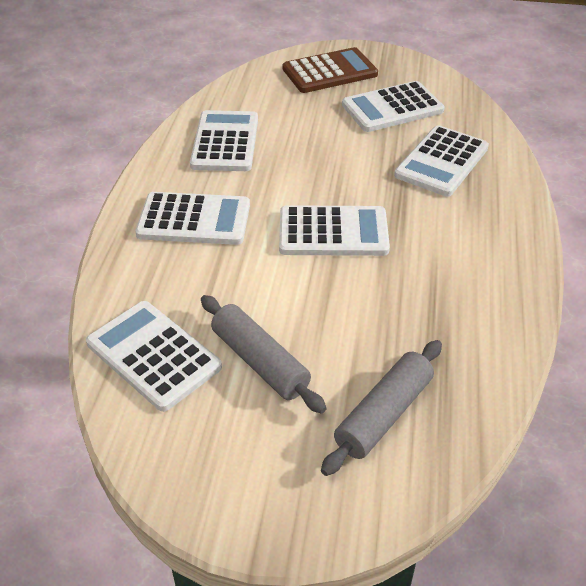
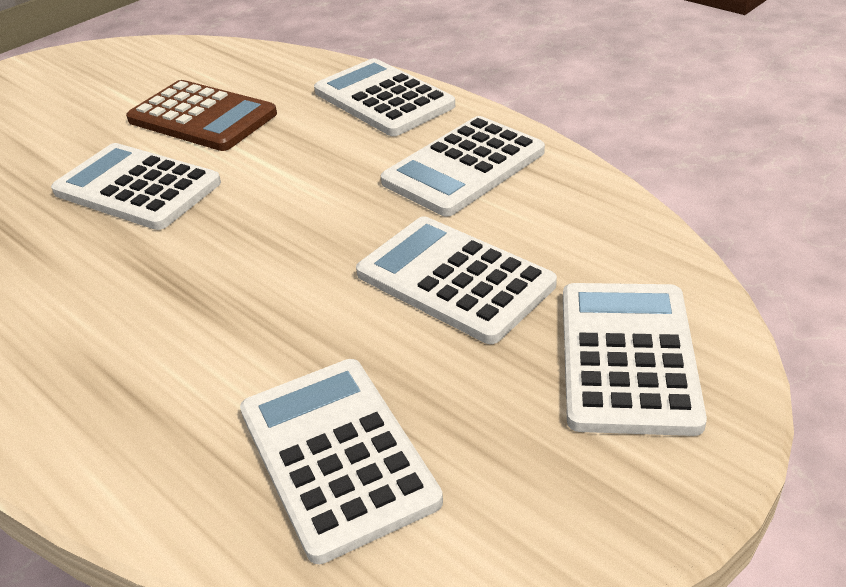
grey rolling pin: [201,295,327,414] [321,340,442,476] = 2 -> none = 0

